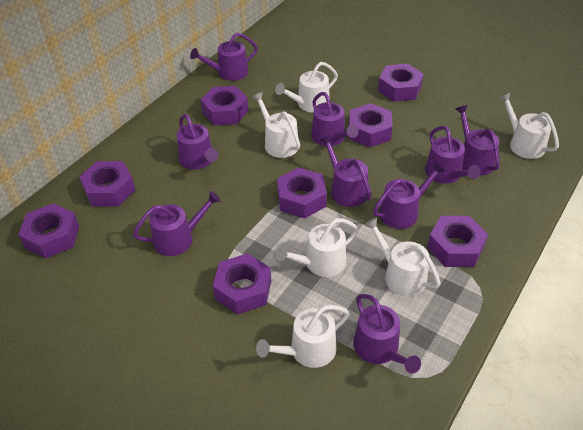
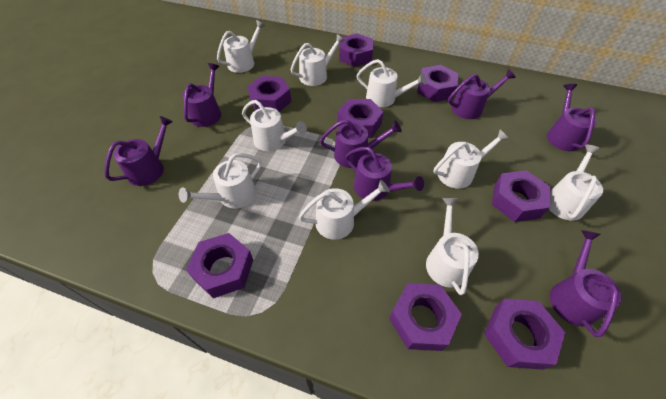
purple watering can: [133,191,221,256] [177,114,218,169] [190,33,258,81] [311,92,359,146] [320,135,372,207] [353,294,421,374] [373,162,446,229] [425,126,480,183] [456,105,500,176] = 9 -> [104,116,173,186] [182,63,221,127] [320,119,402,168] [346,147,424,201] [448,69,516,119] [547,84,597,151] [550,230,622,337] = 7
white watering can: [252,92,300,158] [256,305,349,368] [275,62,338,113] [275,218,359,277] [364,217,441,296] [499,92,559,159] = 6 -> [179,153,262,209] [217,20,265,73] [242,100,307,151] [290,34,345,86] [299,180,390,240] [357,59,426,107] [426,198,479,295] [434,130,509,189] [549,144,603,221] = 9

